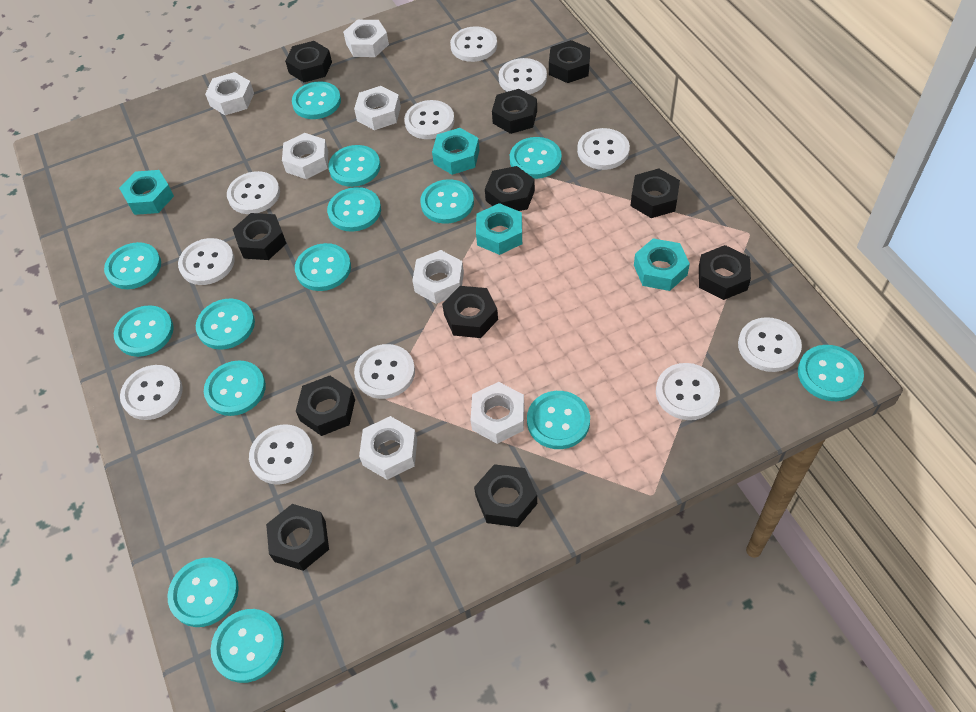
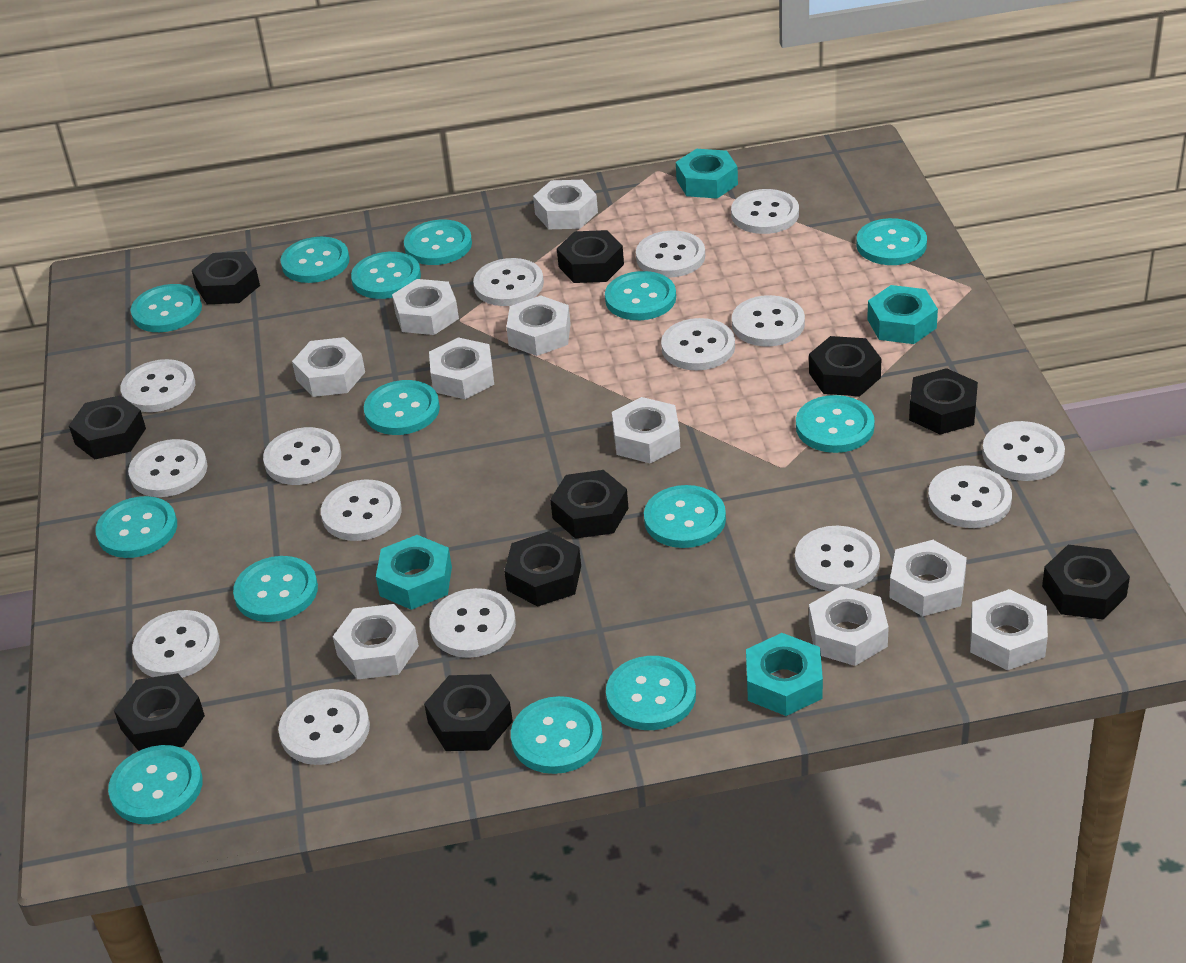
black nut: [233,213,287,260] [266,504,329,571] [285,41,332,82] [296,376,355,436] [442,286,498,338] [474,464,537,527] [485,166,535,211] [492,89,537,134] [549,40,590,83] [631,169,680,218] [699,245,751,300] = 11 -> [69,395,146,459] [114,673,205,751] [192,252,260,304] [424,674,513,751] [504,531,581,607] [550,470,628,539] [557,230,624,283] [809,336,882,396] [909,368,978,435] [1042,545,1130,620] = 10
white button: [120,365,183,420] [178,238,235,285] [227,171,280,214] [249,424,313,485] [354,344,415,399] [404,100,454,139] [450,26,497,62] [498,58,547,94] [577,128,630,170] [656,363,720,420] [738,317,802,372] = 11 -> [120,359,195,412] [128,439,208,497] [132,610,220,678] [263,427,341,485] [278,689,370,765] [321,480,402,541] [429,588,516,658] [473,258,544,306] [636,230,705,278] [661,318,735,370] [731,189,799,234] [732,295,805,346] [795,526,880,591] [928,465,1012,528] [982,421,1065,481] = 15
white nut: [205,72,254,115] [282,133,328,179] [343,20,389,57] [354,86,401,130] [359,416,417,480] [412,250,464,304] [471,382,524,444] = 7 -> [292,337,365,397] [333,604,419,679] [392,279,459,335] [429,337,494,399] [506,295,571,356] [533,180,598,229] [612,397,680,464] [809,586,889,666] [889,540,967,616] [970,589,1048,670] = 10

